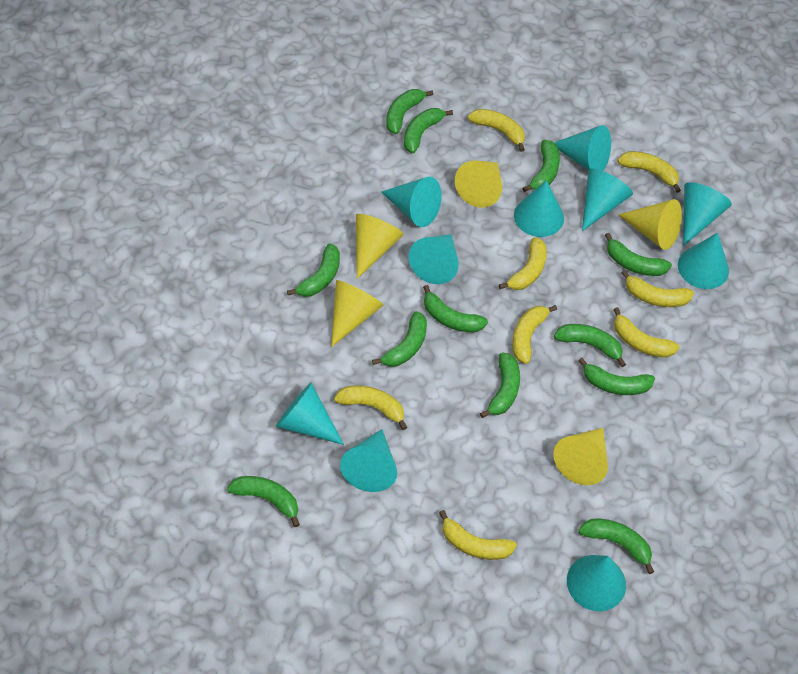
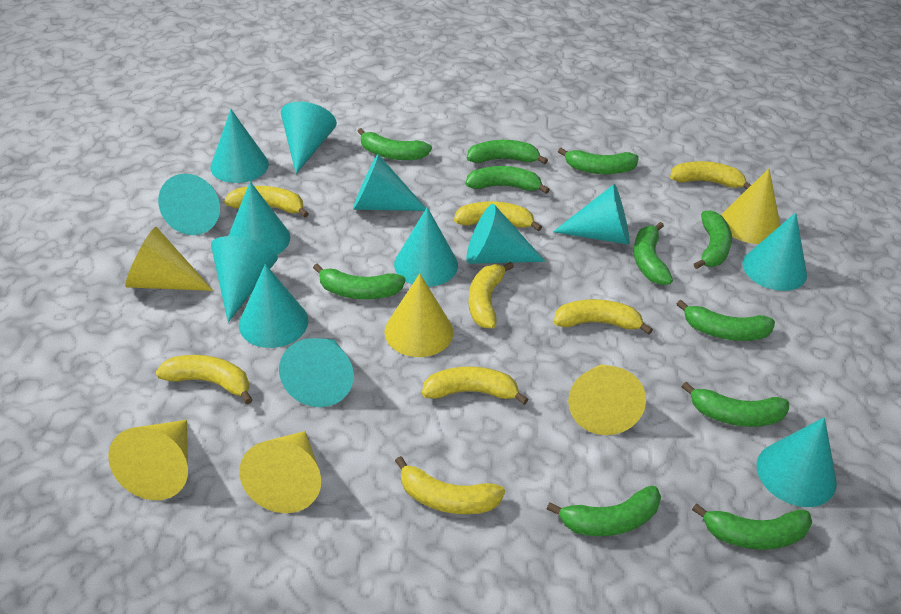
green banana: [227,476,300,527] [287,243,340,297] [372,311,427,367] [386,89,434,134] [404,108,453,153] [423,285,488,332] [480,352,520,418] [523,140,560,192] [554,324,626,367] [578,358,655,395] [578,519,654,574] [605,233,672,276] = 12 -> [313,264,406,299] [357,128,432,160] [465,166,550,194] [467,140,548,164] [547,485,661,536] [558,148,639,174] [634,222,673,285] [677,300,775,341] [681,382,789,427] [692,503,812,550] [694,210,732,269] = 11
turquoise cone: [276,383,344,445] [340,429,397,492] [381,177,441,227] [408,234,459,284] [514,180,564,237] [554,125,611,171] [567,555,626,611] [582,169,633,231] [678,232,729,289] [683,182,732,246] = 10 -> [158,174,220,235] [210,110,269,183] [211,236,278,322] [228,181,290,255] [239,264,308,348] [279,338,354,407] [281,101,337,174] [353,154,426,211] [394,207,458,287] [466,204,546,264] [553,184,630,245] [743,212,807,291] [757,417,837,507] = 13
yellow cone: [331,280,383,347] [356,214,404,279] [455,161,502,208] [553,428,608,485] [618,199,682,250] = 5 -> [108,420,188,500] [125,227,213,291] [239,431,321,513] [385,273,453,357] [568,364,646,435] [721,169,780,244] = 6

